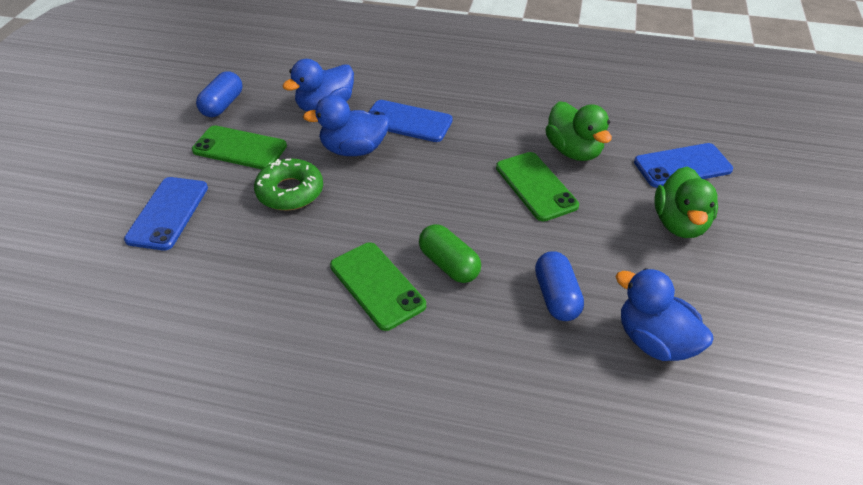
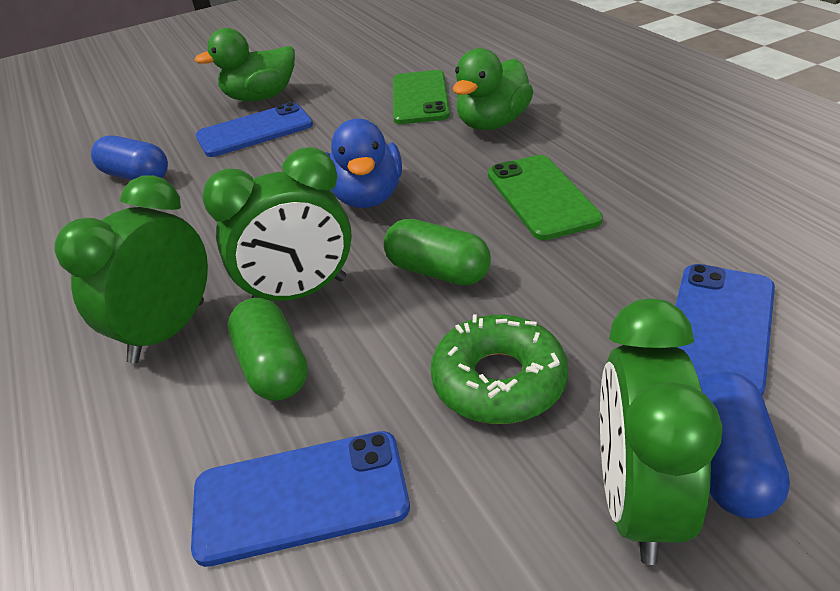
blue duck: [283,59,354,111] [303,95,390,156] [616,268,714,361] = 3 -> [325,119,402,208] = 1
green capsule: [419,224,481,283] = 1 -> [228,298,308,401] [384,219,491,286] = 2
green clock: none = 0 -> [54,175,208,363] [203,147,352,301] [600,298,723,565] = 3
green phone: [192,126,287,169] [330,242,426,331] [496,152,579,222] = 3 -> [393,70,450,124] [488,155,603,240] = 2

